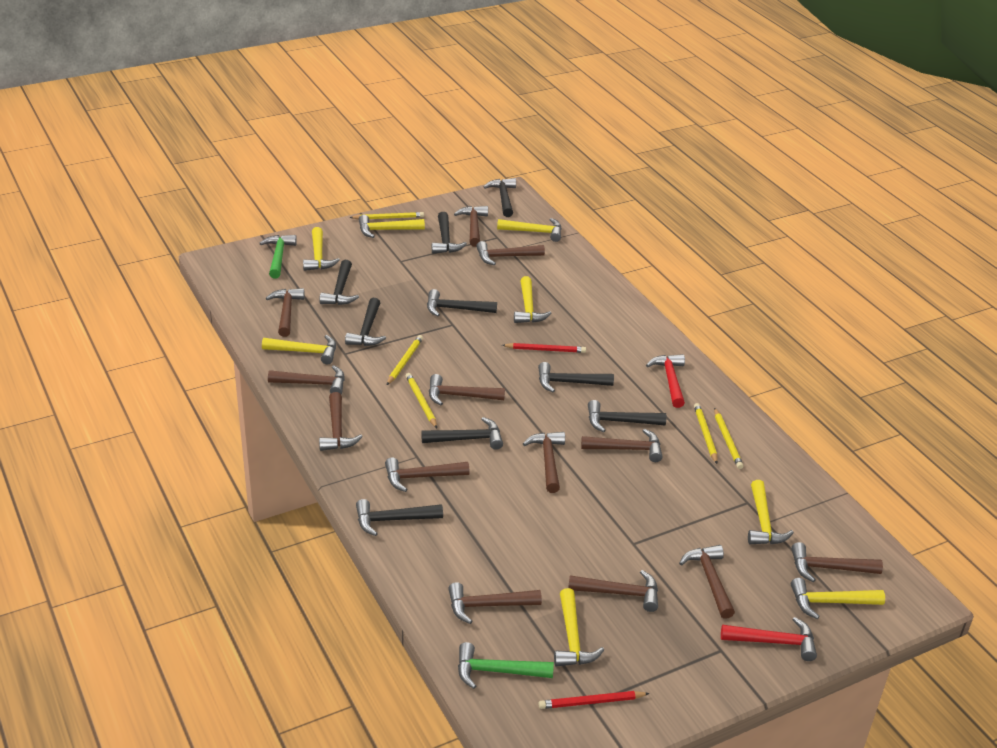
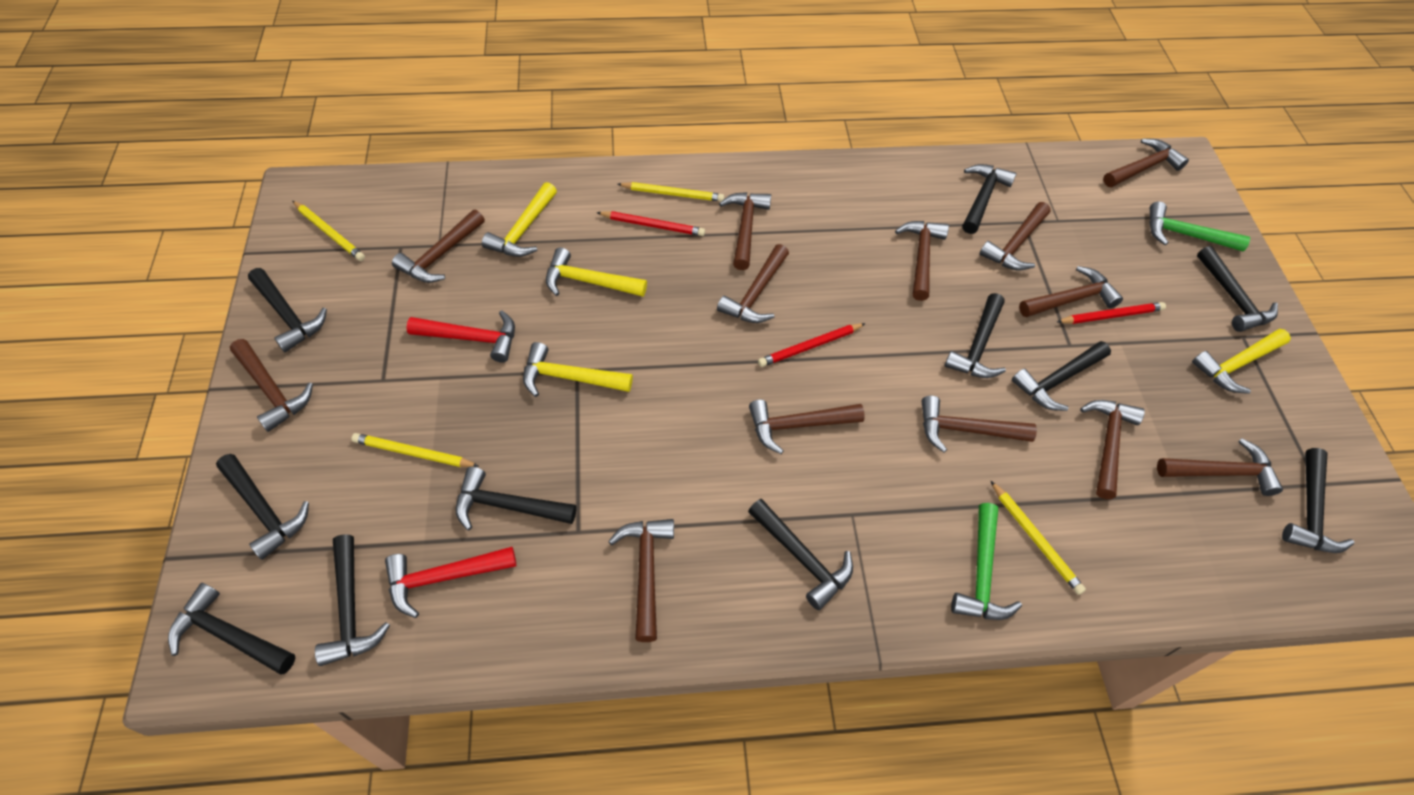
black hammer: [320,260,359,305] [345,298,386,346] [356,499,443,536] [421,417,503,450] [427,289,497,317] [432,212,467,254] [484,178,516,217] [538,362,614,392] [588,400,666,432] = 9 -> [168,583,295,674] [216,454,309,560] [248,268,327,352] [315,534,390,666] [456,467,576,530] [748,499,853,610] [944,293,1006,378] [962,164,1017,234] [1012,341,1111,411] [1197,246,1278,332] [1282,448,1354,553] = 11
red pencil: [502,343,586,353] [538,691,650,709] = 2 -> [596,211,705,236] [758,323,866,367] [1057,302,1166,324] = 3
yellow hammer: [262,335,336,364] [303,227,340,271] [358,215,425,238] [497,218,562,242] [514,276,551,323] [554,588,604,666] [748,480,794,545] [791,578,885,619] = 8 -> [482,182,557,257] [523,342,633,397] [546,247,647,297] [1192,329,1291,394] = 4
yellow pencil: [349,212,424,219] [387,335,423,385] [406,373,437,428] [694,403,718,464] [714,408,743,469] = 5 -> [293,201,365,261] [352,433,479,467] [617,182,724,202] [991,481,1086,595] = 4

